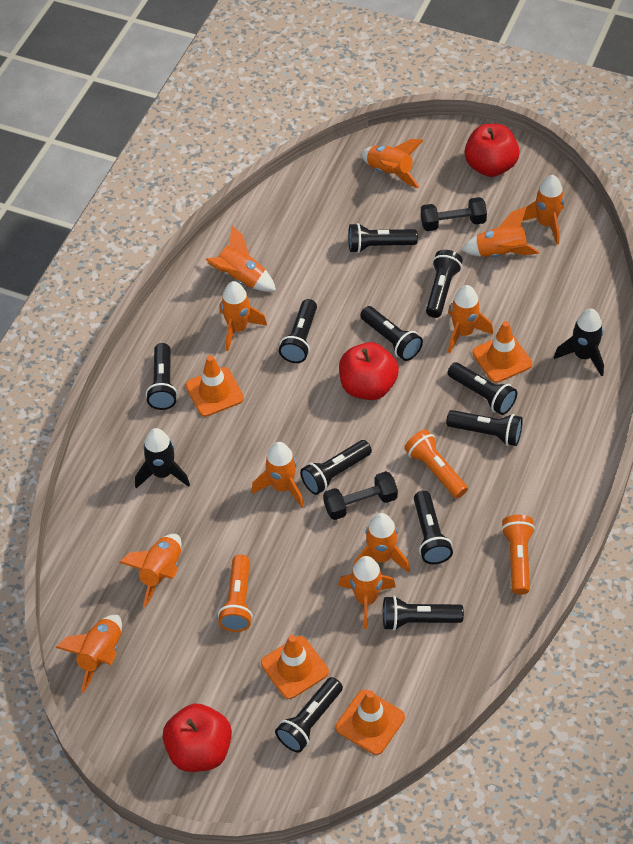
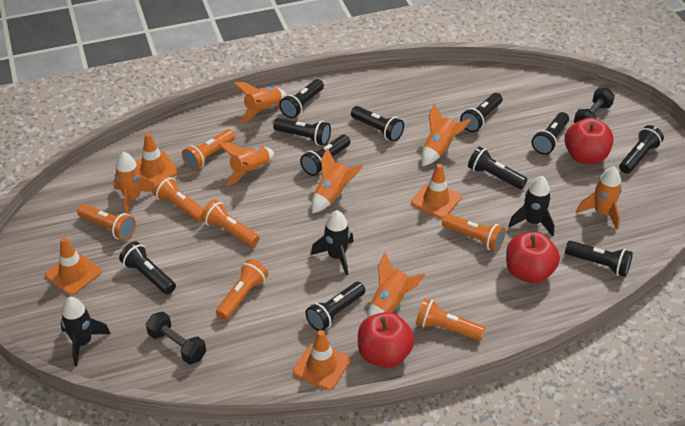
black rocket: [135,428,190,488] [554,309,604,377] = 2 -> [61,297,111,366] [311,210,354,276] [509,176,555,236] = 3
orange flashlight: [218,555,253,632] [404,429,468,498] [501,515,535,595] = 3 -> [77,204,136,241] [152,175,204,222] [182,129,235,170] [201,199,259,247] [216,259,268,320] [416,298,486,341] [442,214,506,251] = 7
orange rocket: [55,615,122,693] [119,534,182,608] [206,226,276,292] [219,281,267,351] [251,442,304,507] [338,556,396,629] [353,513,410,573] [361,139,424,189] [448,285,493,353] [461,206,539,257] [522,175,564,244] = 11 -> [113,152,154,214] [218,142,274,187] [233,82,286,124] [311,148,363,213] [367,253,425,318] [421,104,471,166] [576,166,622,230] = 7

